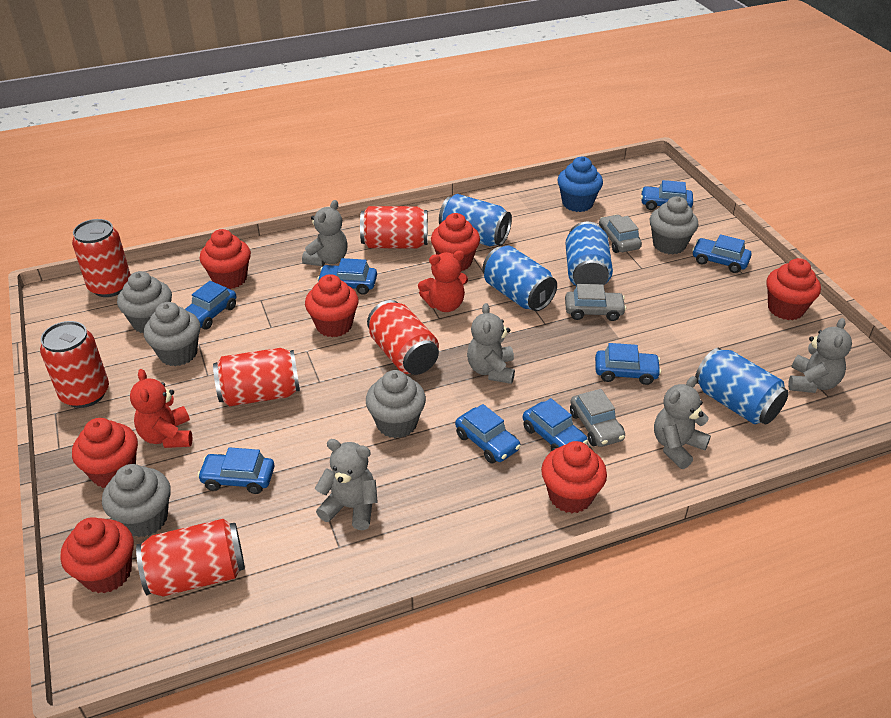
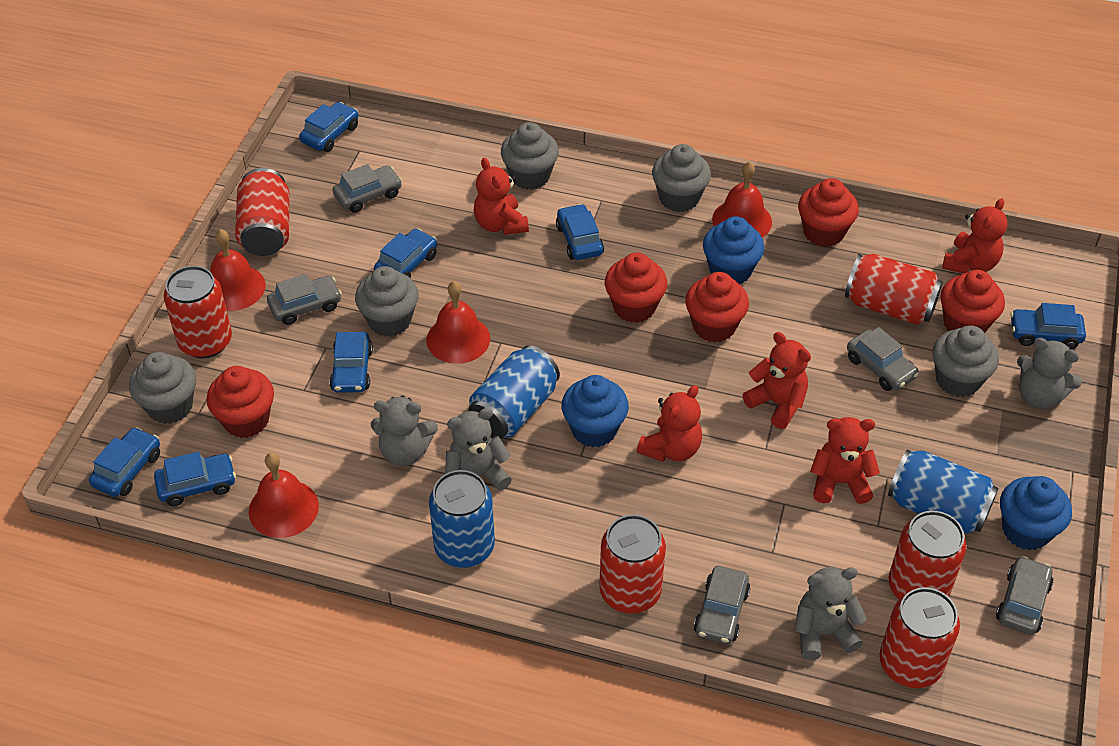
blue can: [439,194,512,246] [483,246,557,311] [566,222,613,286] [695,348,789,424] = 4 -> [429,470,495,568] [468,345,560,439] [888,449,999,534] = 3
blue car: [185,281,237,330] [197,447,275,494] [317,258,377,295] [455,404,521,463] [523,398,588,451] [595,343,661,385] [641,180,693,210] [692,234,752,273] = 8 -> [89,427,160,497] [154,452,236,506] [299,102,358,152] [329,332,373,393] [374,228,437,278] [556,204,604,260] [1010,303,1086,349] = 7
blue cupcake: [557,156,603,212] = 1 -> [562,375,629,447] [703,216,765,284] [1000,476,1072,550] = 3
grey car: [565,284,626,321] [570,389,625,447] [599,215,642,253] = 3 -> [267,274,342,325] [332,164,402,213] [694,566,750,644] [847,327,919,391] [996,556,1054,635] = 5
grey teddy bear: [302,200,348,266] [315,439,378,530] [467,303,515,384] [654,376,711,469] [788,318,852,393] = 5 -> [371,395,438,466] [445,408,512,491] [794,567,867,660] [1017,338,1082,409] = 4
red bell: none = 0 -> [210,229,266,311] [249,453,319,538] [426,281,490,364] [712,162,772,237] = 4
red cupcake: [60,517,134,593] [72,418,138,488] [200,229,251,289] [305,274,359,337] [431,213,480,271] [541,441,607,513] [766,258,821,320] = 7 -> [207,366,274,438] [605,253,667,323] [685,272,749,343] [798,178,859,247] [940,270,1005,334] = 5
red teddy bear: [130,369,192,448] [418,250,468,312] = 2 -> [474,158,529,235] [637,385,702,462] [742,332,811,429] [810,417,880,504] [942,198,1007,273] = 5

